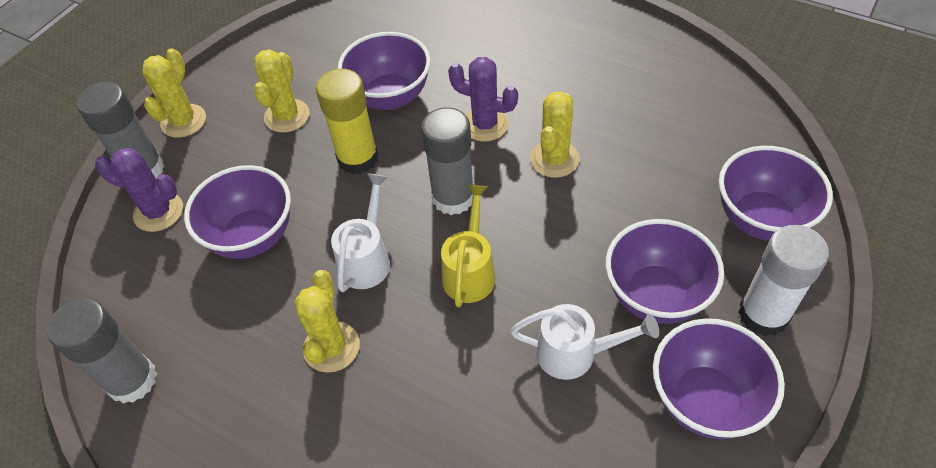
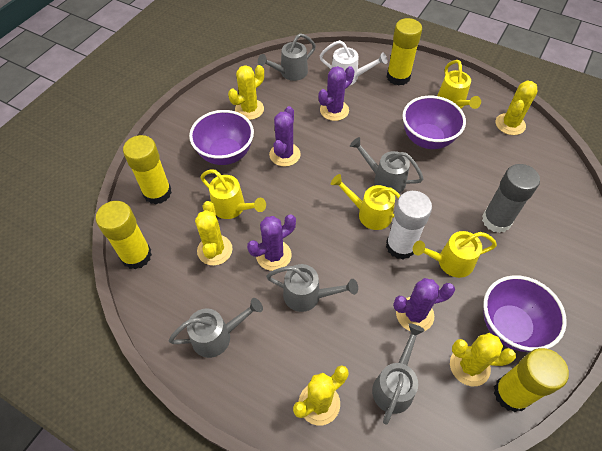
grey glue stick: [47,298,157,404] [77,82,164,179] [421,107,473,215] = 3 -> [482,164,540,233] = 1
grey watering can: none = 0 -> [168,298,263,358] [258,33,316,81] [266,264,358,312] [350,137,424,193] [372,323,425,425] = 5
purple bowl: [184,165,291,259] [338,32,431,110] [606,219,724,324] [653,318,785,439] [719,146,833,241] = 5 -> [189,110,254,165] [402,96,466,149] [483,275,567,352] = 3
purple cactus: [95,148,183,232] [448,57,518,142] = 2 -> [247,214,296,271] [269,106,301,167] [318,66,354,121] [393,278,455,331] = 4
white watering can: [331,173,390,292] [510,304,659,380] = 2 -> [320,40,387,85] = 1
yellow cactus: [142,48,206,138] [254,49,309,133] [295,270,360,373] [530,91,580,178] = 4 -> [195,201,233,266] [228,65,264,120] [293,365,349,425] [450,333,516,386] [496,81,538,135] = 5
yellow glue stick: [316,69,378,175] = 1 -> [96,201,152,270] [123,135,172,204] [387,18,422,85] [494,348,569,412] = 4
yellow watering can: [441,184,495,307] = 1 -> [200,169,266,219] [331,174,401,230] [413,231,497,278] [437,60,481,109] = 4

